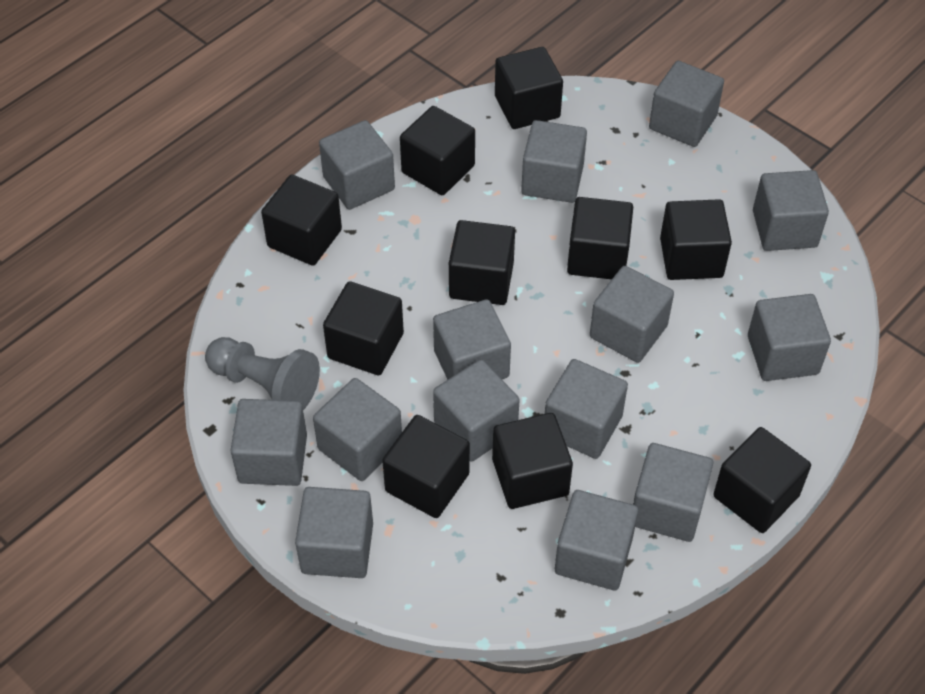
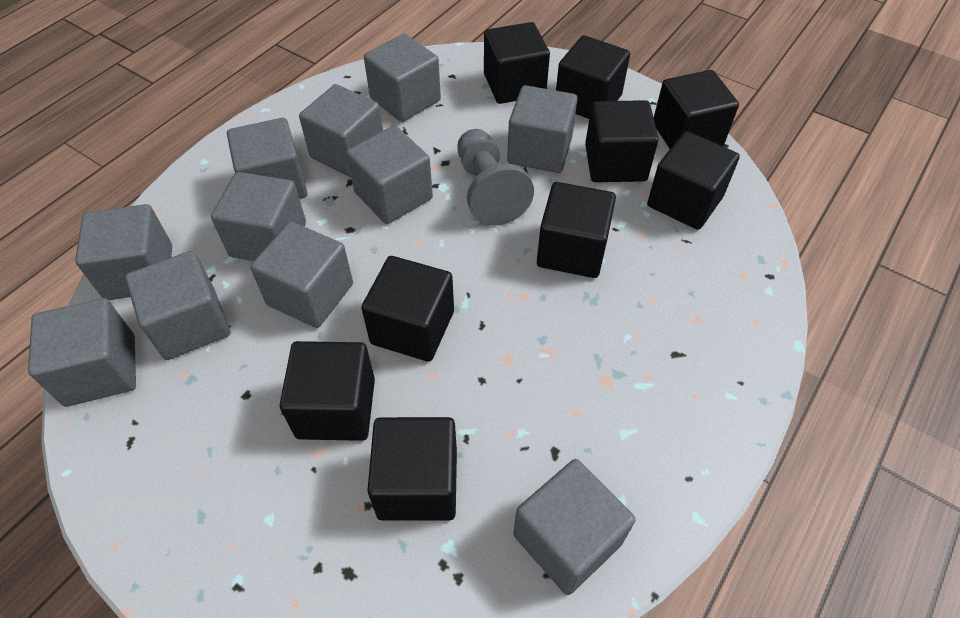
black cube: [261,175,342,266] [323,281,404,375] [382,415,470,518] [400,106,475,195] [449,220,515,305] [492,413,573,509] [495,47,563,129] [567,197,633,279] [660,199,732,280] [713,427,811,533] = 10 -> [280,341,375,441] [361,256,454,362] [367,417,457,521] [484,22,550,104] [537,182,616,278] [556,35,630,119] [585,100,659,182] [647,131,740,230] [654,70,739,149] = 9
grey cube: [230,399,307,486] [295,487,373,578] [313,378,402,481] [319,120,395,210] [433,299,511,380] [433,359,520,462] [521,120,587,203] [545,359,628,459] [555,490,638,591] [590,266,674,363] [633,443,713,542] [649,61,724,147] [748,294,831,381] [753,170,829,251] = 14 -> [28,298,136,407] [75,204,172,300] [125,251,230,360] [211,172,306,261] [227,118,308,199] [250,222,353,328] [299,84,383,177] [346,126,433,224] [364,34,441,122] [507,85,578,173] [513,459,636,595] = 11

